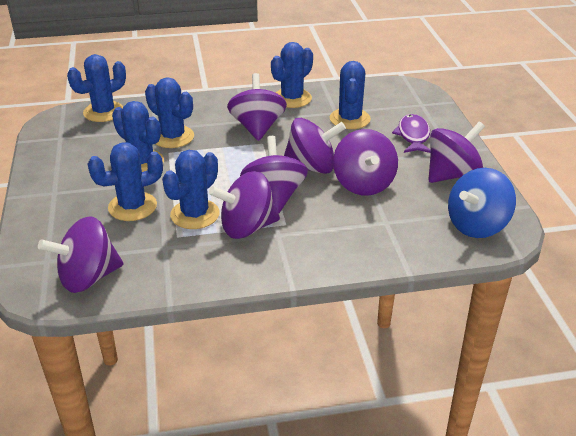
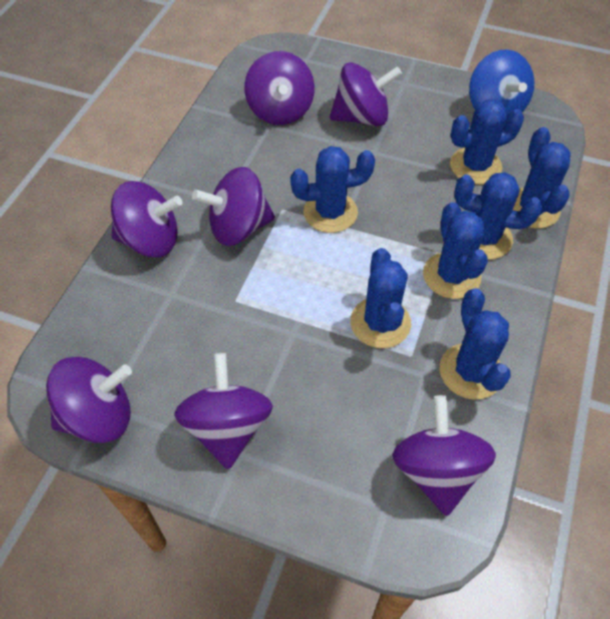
purple fish: [392,114,430,153] = 1 -> none = 0

